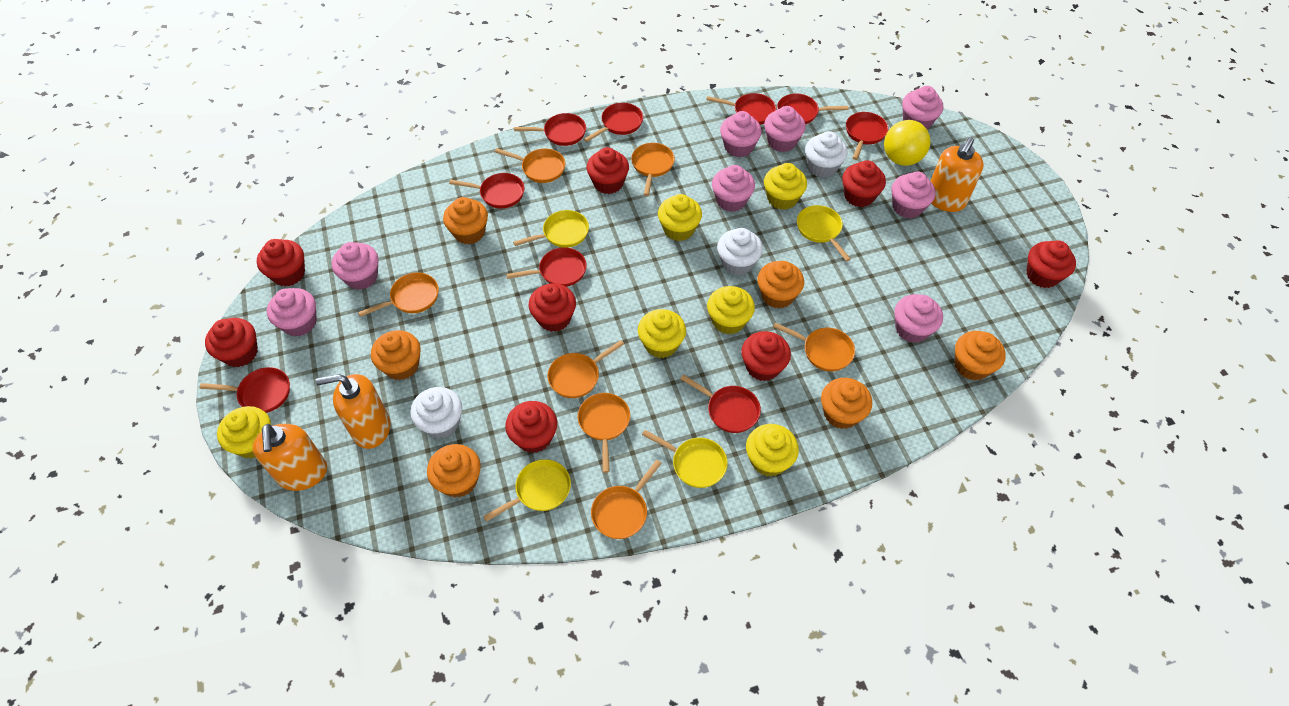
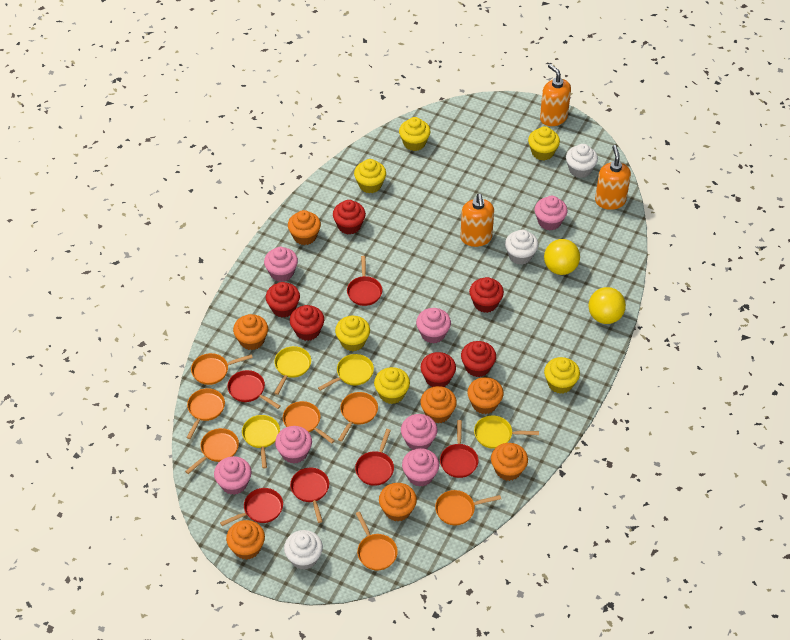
orange cupcake: [371,330,421,380] [427,444,481,498] [443,197,488,244] [757,261,804,309] [821,378,872,429] [955,331,1006,381] = 6 -> [226,520,265,560] [233,314,268,350] [288,210,321,245] [379,483,417,522] [420,386,457,423] [467,377,504,414] [491,443,528,481] = 7
pink cupcake: [267,288,317,337] [332,242,378,290] [712,165,755,212] [720,111,762,157] [764,106,806,152] [892,171,936,218] [894,294,943,343] [902,86,943,129] = 8 -> [214,456,252,495] [264,247,298,282] [275,426,312,464] [401,414,437,450] [402,448,439,487] [416,308,451,344] [535,196,567,230] = 7
red cupcake: [205,318,258,367] [257,239,305,286] [505,401,557,453] [529,284,576,332] [586,147,629,194] [741,331,791,381] [842,160,886,207] [1026,240,1076,288] = 8 -> [266,282,300,318] [290,305,324,341] [333,200,366,235] [420,352,456,387] [461,341,496,377] [469,277,504,313] = 6
red pan: [200,367,290,413] [449,173,524,209] [506,247,587,287] [514,113,586,146] [584,103,643,142] [680,374,761,433] [706,93,776,125] [777,94,848,124] [846,112,888,160] = 9 -> [220,488,283,526] [227,370,281,409] [290,468,329,523] [347,256,382,306] [355,429,394,486] [440,420,479,478] = 6
yellow ball: [884,120,931,166] = 1 -> [544,239,580,275] [588,287,626,324] = 2

